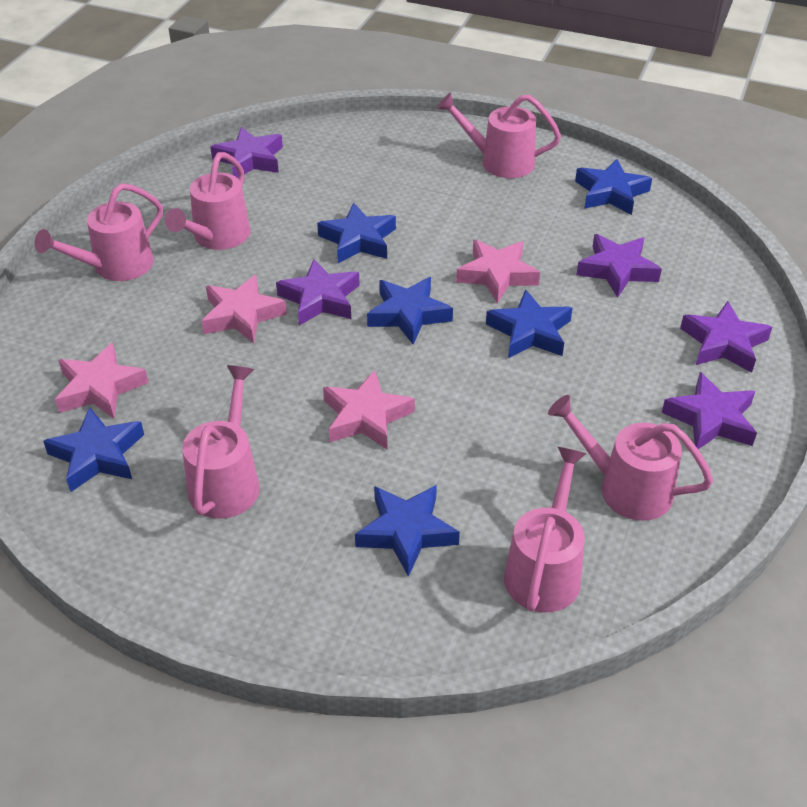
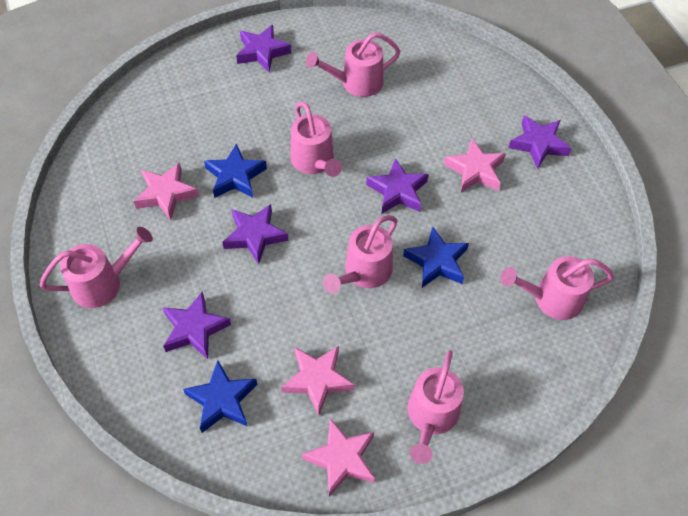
blue star: [43,407,144,492] [317,203,396,263] [355,485,460,577] [367,277,453,345] [486,289,573,358] [575,159,652,215] = 6 -> [183,360,257,433] [204,144,267,198] [403,226,469,288] = 3

